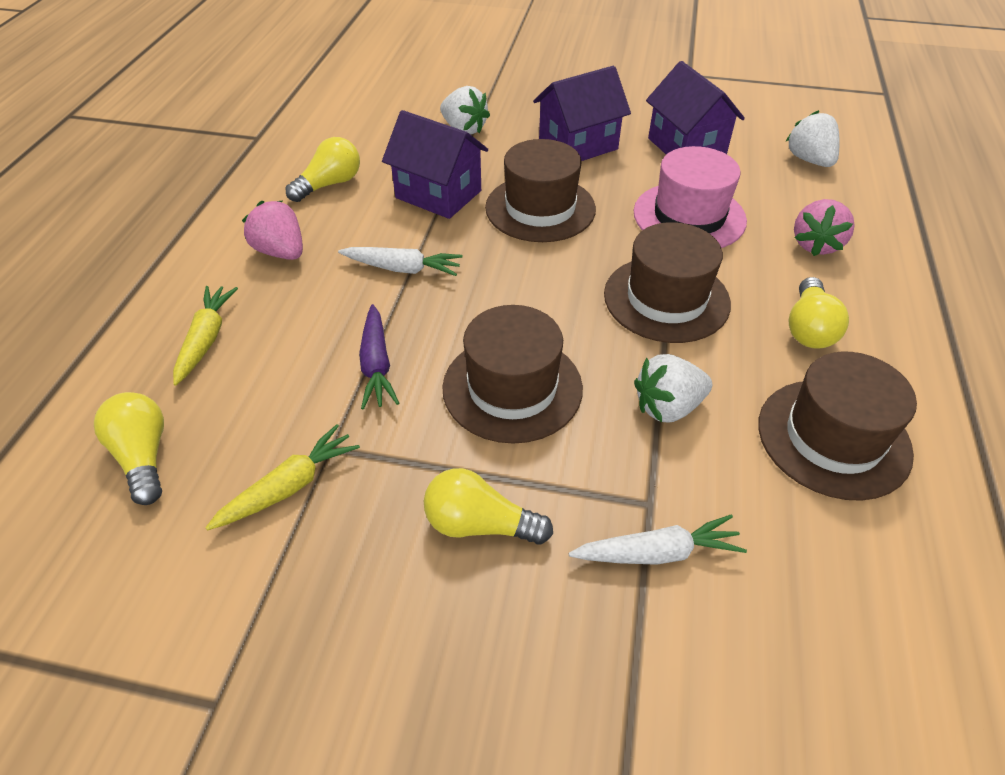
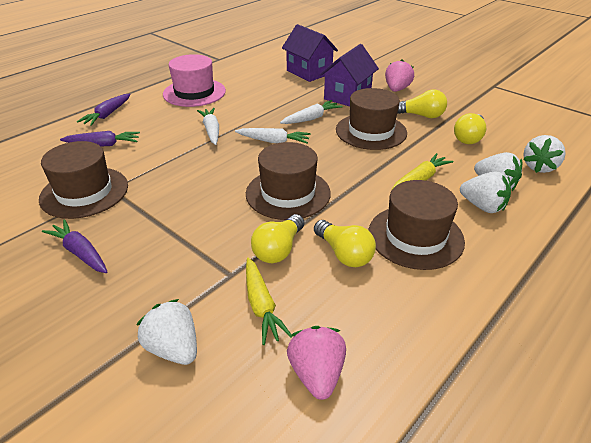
purple carrot: [359,304,399,410] = 1 -> [42,219,107,273] [60,131,140,146] [77,94,131,126] = 3
purple house: [382,110,488,219] [533,66,631,161] [646,61,745,155] = 3 -> [282,24,338,82] [320,44,379,106] = 2
white carrot: [338,247,463,276] [569,514,747,565] = 2 -> [197,108,219,145] [235,128,311,144] [280,100,342,124] = 3
white strawberry: [440,86,490,135] [634,354,712,422] [786,110,840,167] = 3 -> [137,299,197,365] [460,172,511,213] [474,152,522,191] [523,135,566,173] = 4

